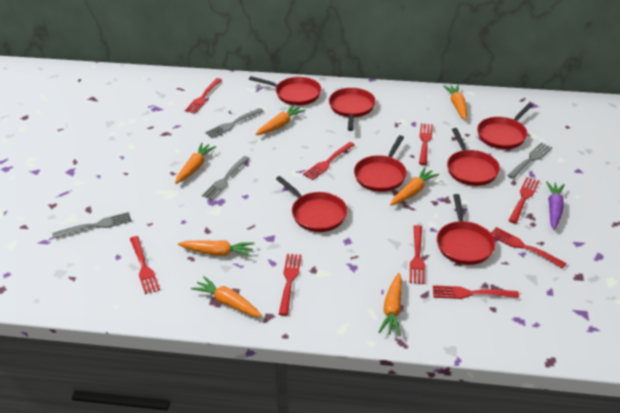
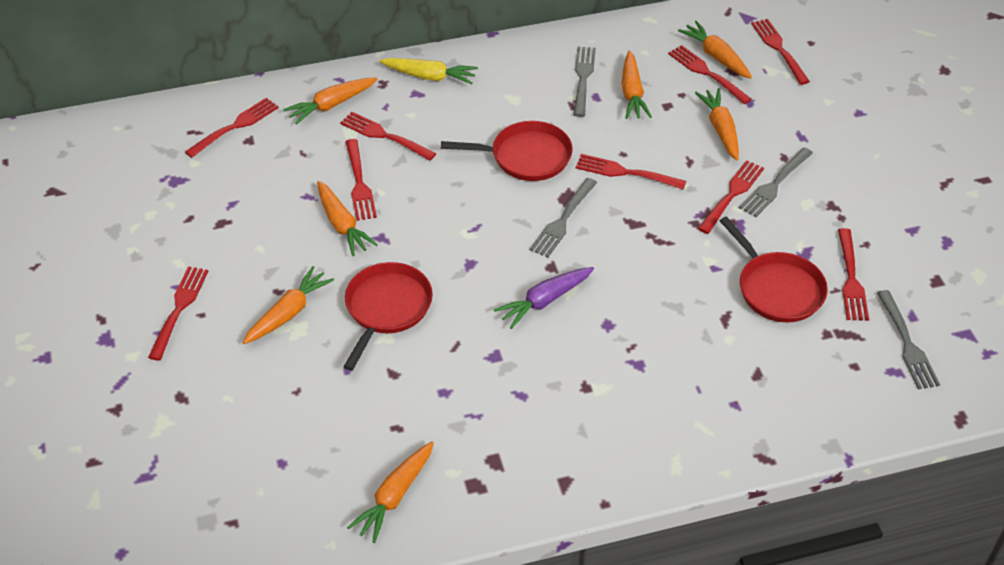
red pan: [249,76,322,106] [276,176,347,232] [329,88,376,131] [354,135,407,192] [437,194,496,265] [447,128,500,186] [477,103,533,149] = 7 -> [343,262,433,370] [441,121,573,181] [720,217,828,322] = 3
yellow carrot: none = 0 -> [380,58,478,84] = 1

